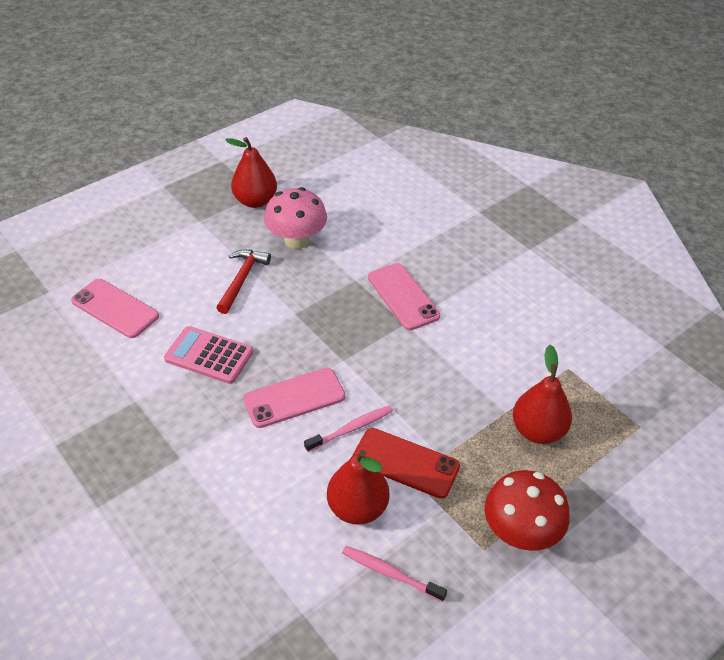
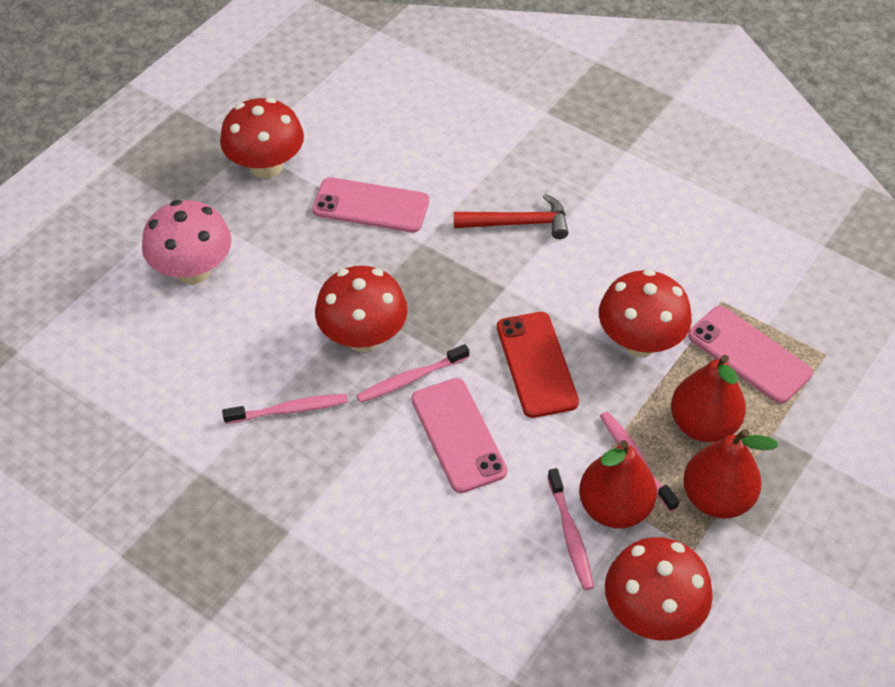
pink calculator: [164,326,253,384] = 1 -> none = 0
pink toothbrush: [304,405,393,452] [342,546,447,602] = 2 -> [222,394,348,424] [357,344,469,403] [548,468,594,590] [600,411,679,512] = 4
red mushroom: [484,470,570,551] = 1 -> [220,98,304,178] [315,266,408,352] [599,269,692,357] [605,537,713,641] = 4

